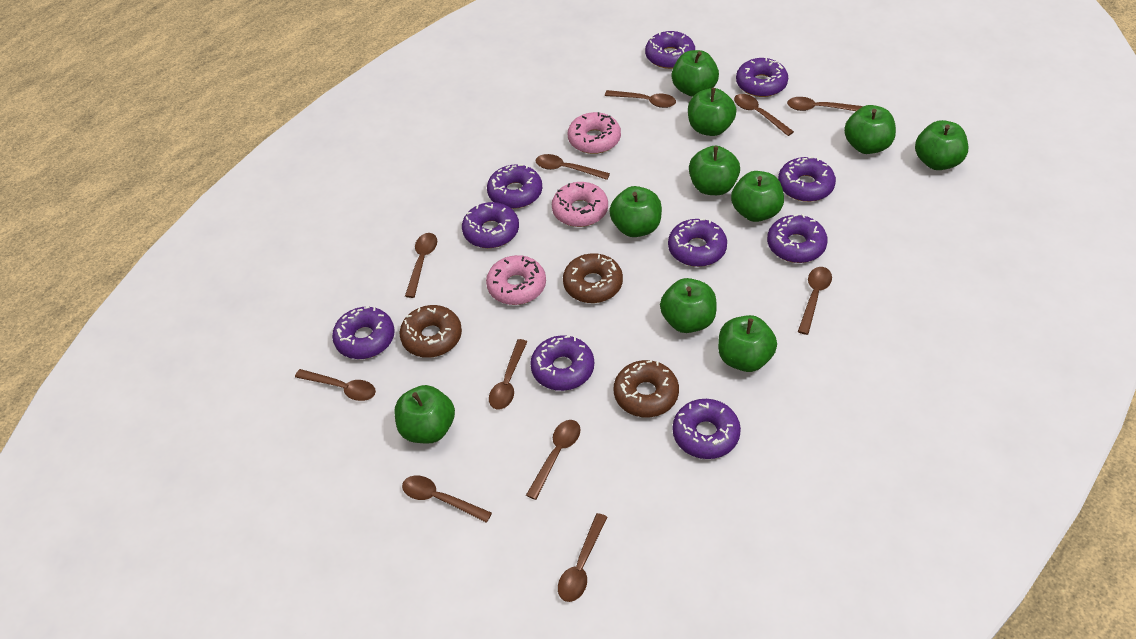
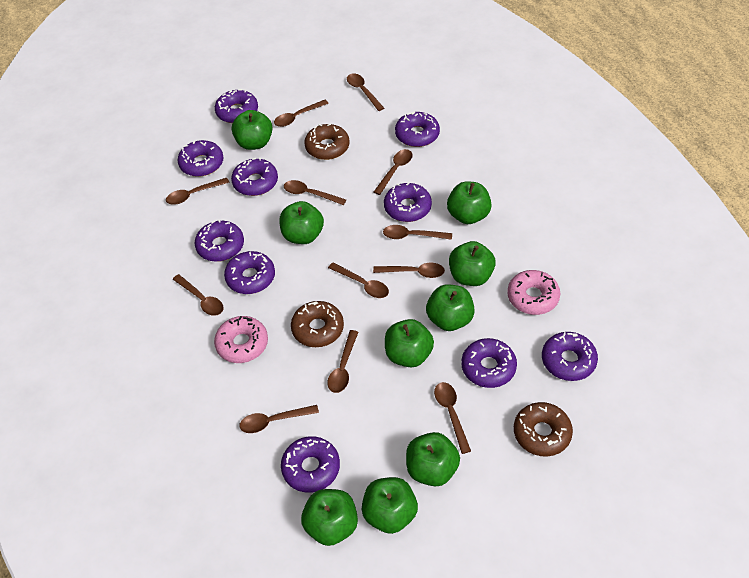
brown spoon: [295,369,376,401] [402,475,492,523] [405,233,437,298] [489,339,528,410] [526,420,580,500] [535,154,610,180] [558,513,607,602] [605,90,676,108] [734,94,794,136] [787,97,863,111] [798,267,832,335] = 11 -> [166,178,230,205] [173,274,224,316] [239,405,319,433] [274,100,329,127] [284,180,346,205] [327,330,358,393] [328,263,389,298] [347,73,384,111] [373,263,445,278] [374,149,413,195] [383,225,452,240] [434,382,471,454] = 12
green apple: [395,385,455,444] [609,186,662,237] [660,278,717,333] [671,50,719,97] [688,88,737,136] [689,146,740,195] [718,315,777,372] [731,171,784,222] [844,105,896,154] [915,120,968,170] = 10 -> [232,110,273,150] [279,201,324,244] [301,489,358,546] [362,477,418,534] [385,319,434,367] [406,432,460,486] [426,285,475,331] [447,181,492,224] [449,241,496,286] = 9
pink donut: [486,255,546,305] [552,182,608,227] [568,112,621,154] = 3 -> [214,316,268,363] [507,270,560,315] = 2

